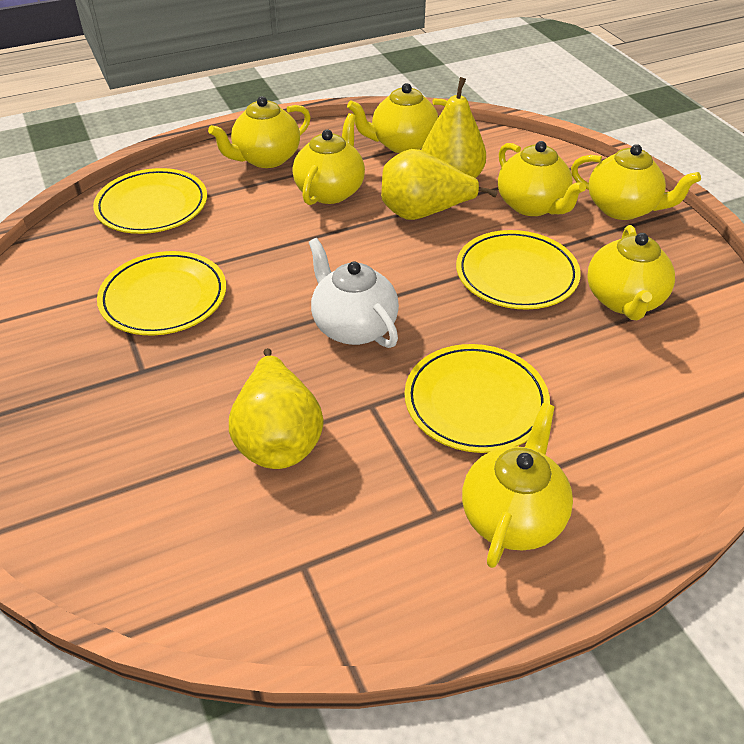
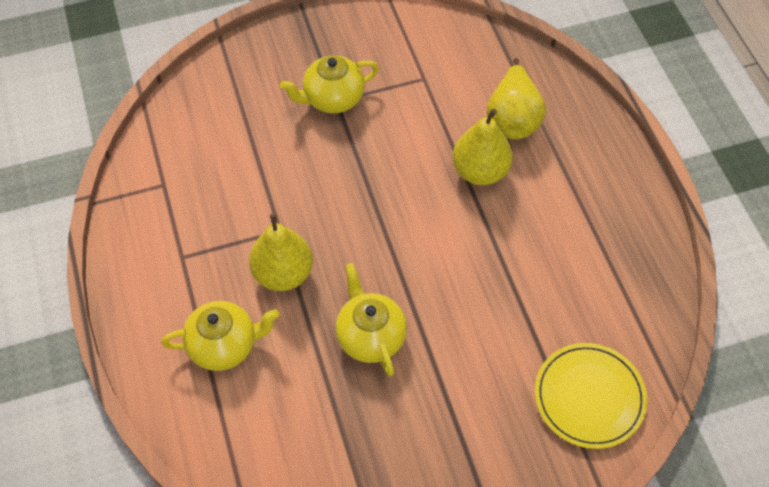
white teapot: [309,238,399,348] = 1 -> none = 0
yellow plate: [93,168,207,234] [97,251,226,335] [405,344,550,453] [456,230,581,310] = 4 -> [535,343,647,449] = 1
yellow teapot: [208,96,311,168] [293,113,365,205] [347,83,447,153] [462,403,573,568] [498,141,586,216] [571,144,701,220] [587,225,675,320] = 7 -> [161,301,279,371] [280,55,379,113] [336,263,407,376] = 3

